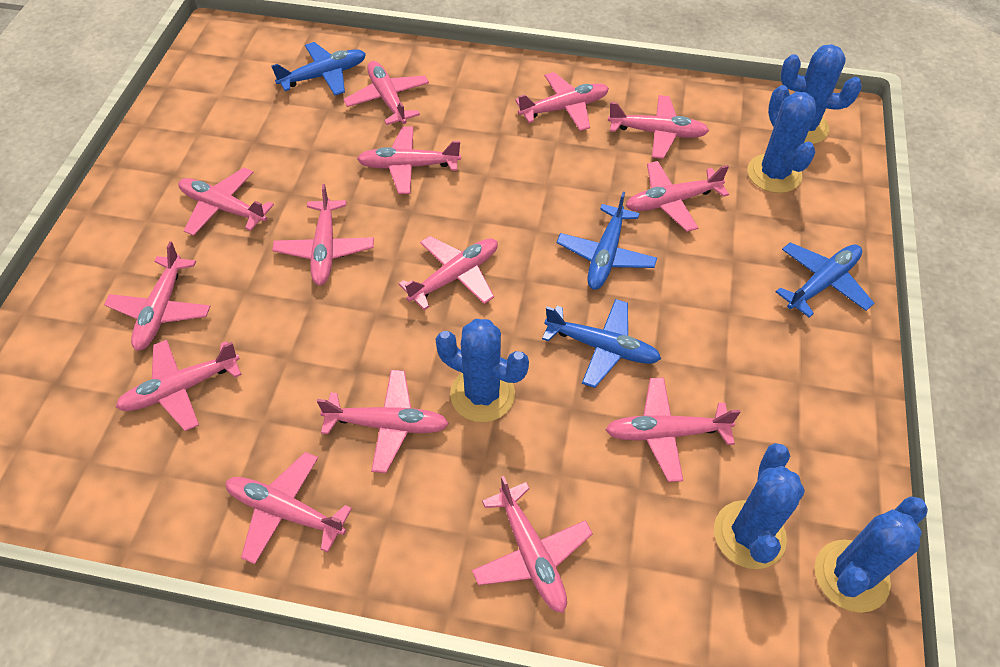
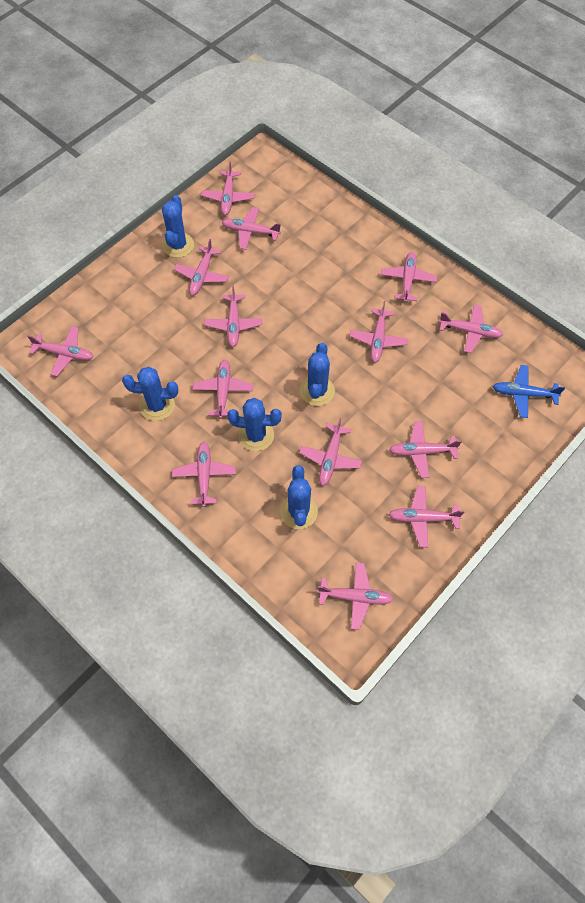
blue plane: [271,42,366,95] [542,299,661,388] [557,192,657,290] [776,242,874,318] = 4 -> [493,365,565,418] = 1

